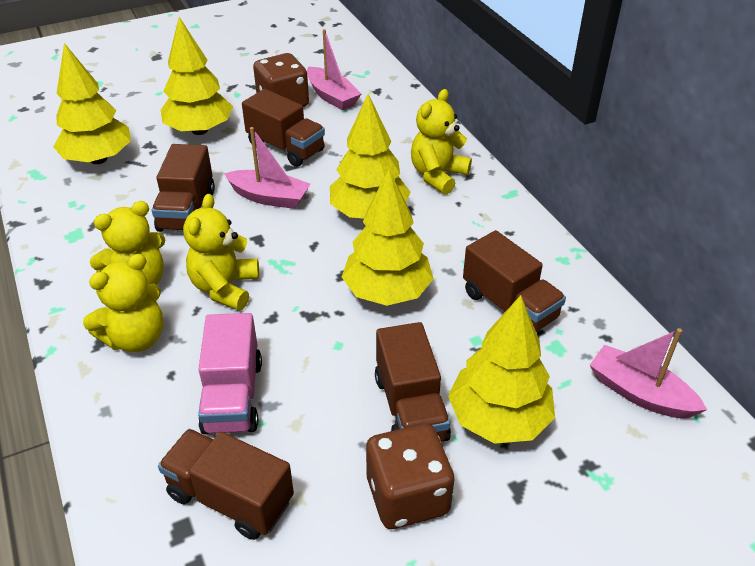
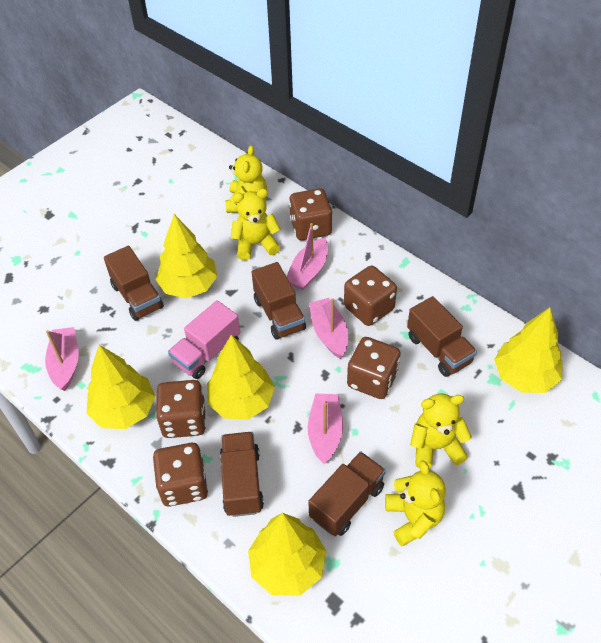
brown dice: [253,53,309,107] [366,423,454,529] = 2 -> [153,443,208,507] [156,380,206,438] [289,188,332,240] [344,265,397,326] [347,337,400,399] = 5
pink boat: [224,127,310,209] [307,29,361,110] [590,328,707,418] = 3 -> [45,327,79,391] [287,223,328,290] [308,393,343,464] [309,298,348,358] = 4

